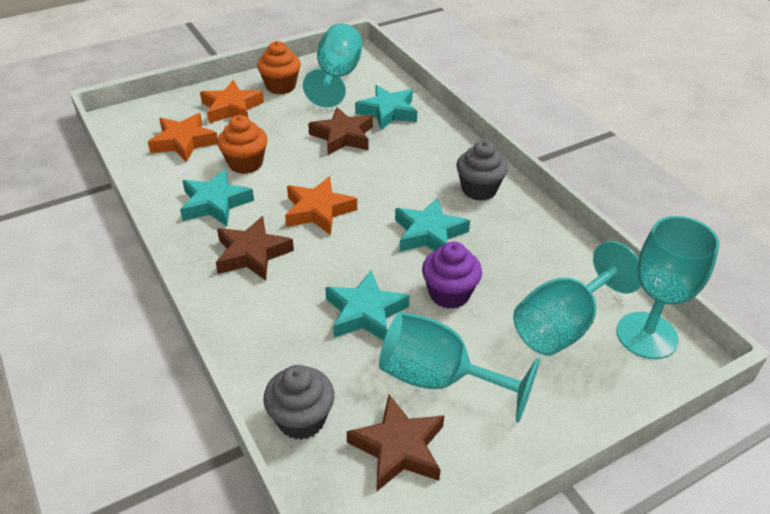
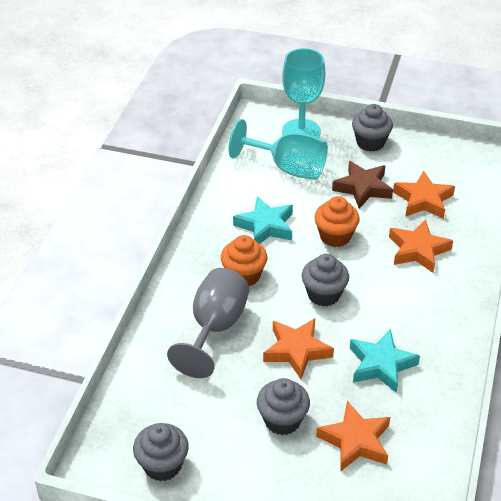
brown star: [216,216,294,281] [308,107,373,155] [347,395,444,491] = 3 -> [332,161,393,209] = 1
grey cupcake: [263,365,335,440] [456,140,508,201] = 2 -> [133,423,189,481] [257,378,310,435] [302,254,349,306] [352,104,393,152] = 4
grey goblet: none = 0 -> [167,268,249,378] = 1
orange star: [148,113,218,163] [200,80,264,123] [285,177,357,235] = 3 -> [263,319,334,379] [316,401,390,471] [389,219,453,273] [393,171,455,219] = 4
purple cupcake: [422,242,482,309] = 1 -> none = 0
turquoise goblet: [303,23,362,108] [379,312,540,423] [513,241,641,356] [616,216,720,359] = 4 -> [229,119,328,180] [282,48,325,138] = 2
turquoise star: [180,169,254,226] [325,270,410,341] [355,85,417,130] [395,198,470,251] = 4 -> [233,196,293,244] [350,329,420,393] = 2

